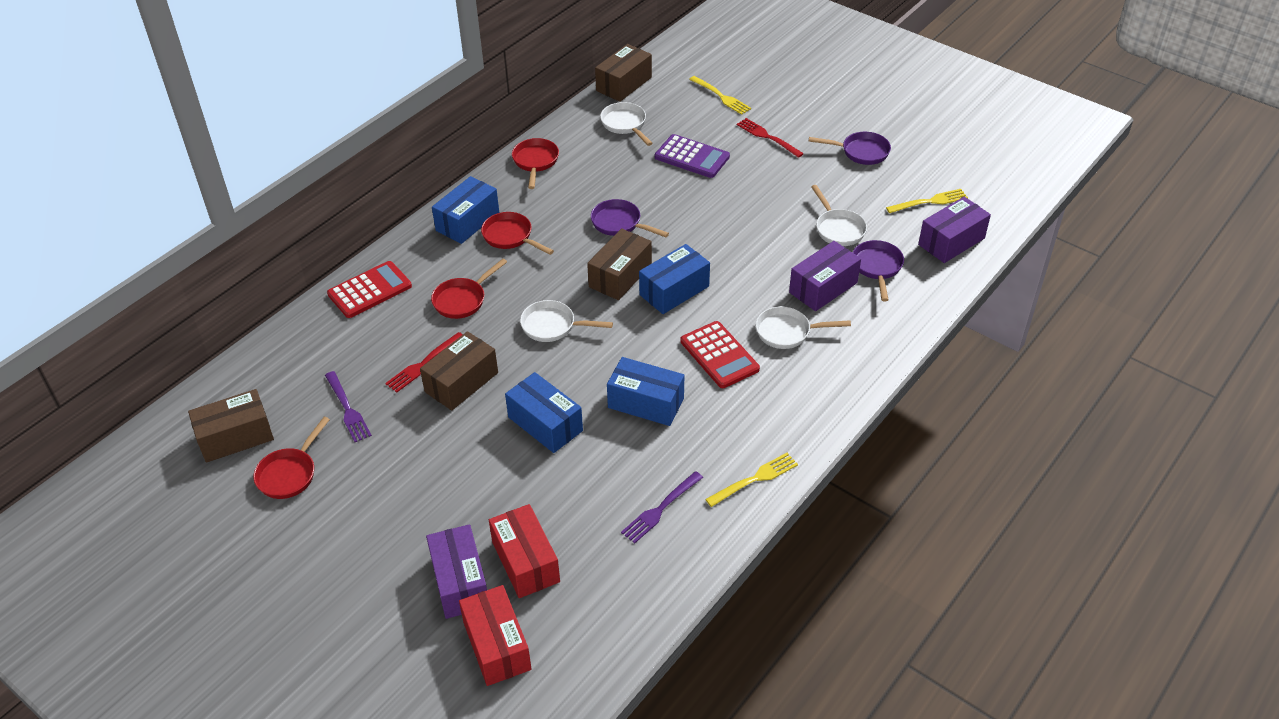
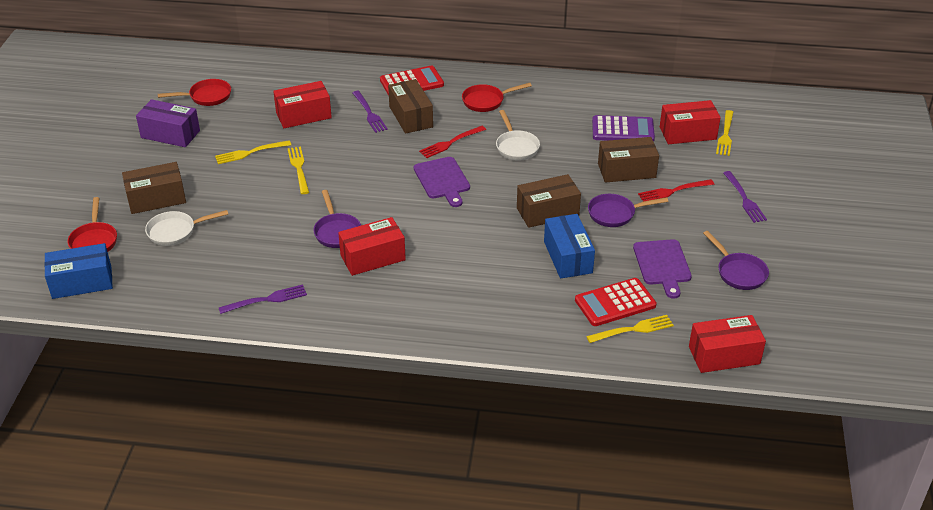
blue box: [432,176,499,244] [505,372,583,453] [607,357,684,426] [639,244,710,314] = 4 -> [44,243,113,299] [544,214,595,279] = 2
purple box: [426,524,487,619] [789,241,861,311] [918,197,991,263] = 3 -> [136,99,200,147] = 1
purple cutting board: none = 0 -> [414,157,470,207] [633,239,692,299] = 2
purple fork: [325,371,372,442] [621,471,703,543] = 2 -> [219,284,307,314] [352,91,388,133] [723,171,767,223] = 3
red box: [459,585,532,686] [489,504,560,598] = 2 -> [273,81,332,128] [338,217,406,276] [660,100,721,144] [689,315,766,373] = 4
red pan: [253,417,330,499] [431,259,507,319] [481,212,554,255] [512,138,559,189] = 4 -> [68,197,117,252] [158,79,231,106] [462,83,532,112] = 3
white pan: [520,300,613,342] [600,102,653,146] [756,306,851,349] [811,185,867,246] = 4 -> [145,210,228,246] [496,110,540,160] = 2
yellow fork: [689,76,751,115] [705,453,798,507] [886,189,968,213] = 3 -> [215,140,291,164] [287,147,309,194] [586,315,674,343] [716,110,733,156] = 4

